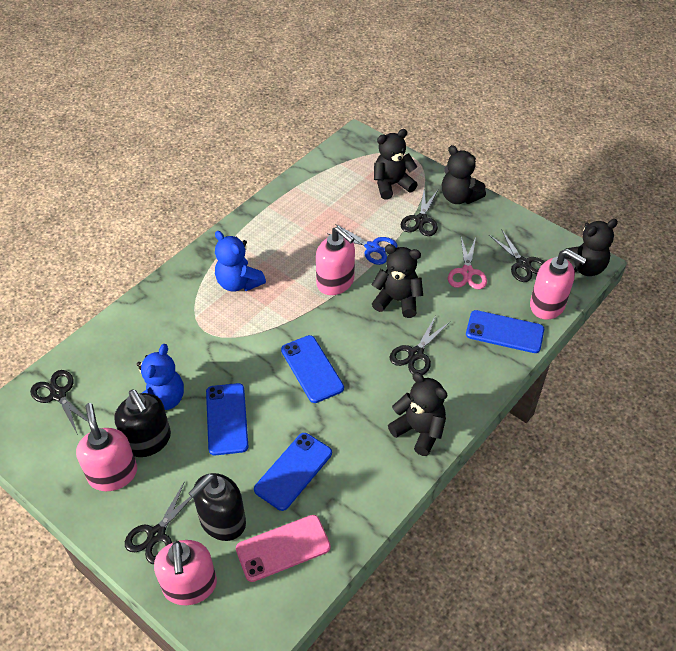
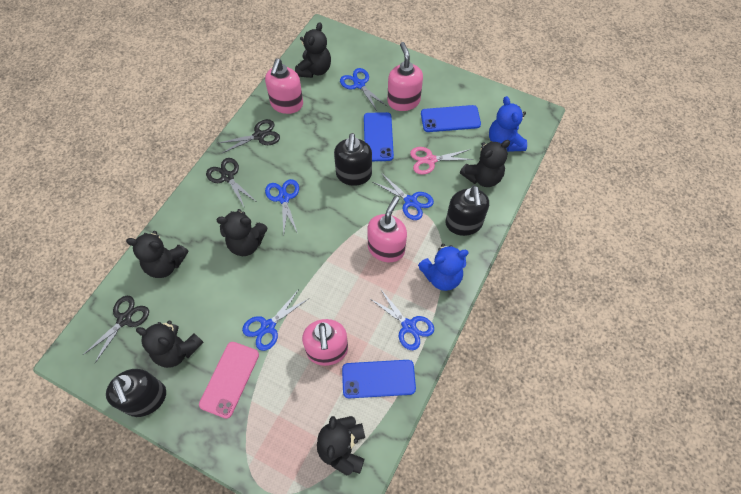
black scissors: [30,370,88,435] [125,481,192,564] [390,317,450,375] [400,190,438,236] [489,229,545,282] = 5 -> [83,296,149,364] [206,158,255,207] [219,119,280,154] = 3
black soap dispenser: [115,389,171,457] [188,473,246,541] = 2 -> [106,369,166,417] [334,133,372,186] [446,185,489,236] = 3
black teddy bear: [372,244,423,318] [374,129,418,200] [388,372,447,456] [442,145,486,204] [565,219,618,276] = 5 -> [126,231,188,278] [136,321,203,368] [216,209,268,256] [295,22,331,78] [317,416,365,475] [460,140,510,187] = 6
blue phone: [206,383,248,456] [254,433,332,511] [281,335,344,403] [466,310,544,353] = 4 -> [342,360,416,398] [364,112,394,161] [421,105,481,132] = 3
blue scissors: [327,224,397,265] = 1 -> [242,289,308,351] [265,179,299,234] [340,68,388,111] [369,290,434,350] [373,173,434,220] = 5

